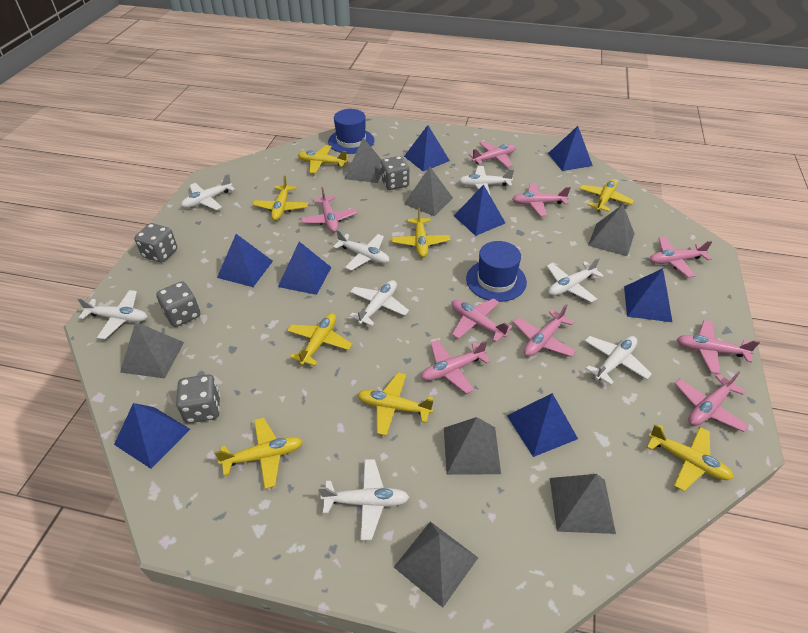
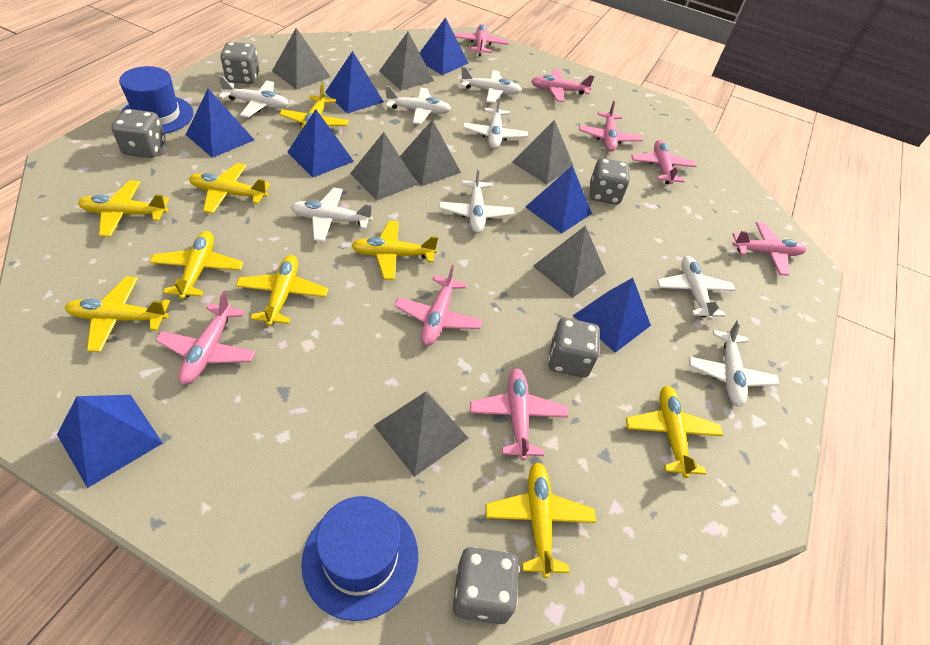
blue pyramid: [114,403,190,469] [217,234,273,287] [278,242,331,295] [404,125,450,172] [454,184,505,236] [507,393,578,457] [548,126,593,171] [624,268,672,322] = 8 -> [57,395,163,488] [186,89,254,158] [287,109,354,178] [325,51,384,113] [420,17,469,75] [526,166,592,234] [573,278,651,353] = 7
grey dice: [134,223,177,263] [156,282,200,327] [176,374,220,423] [380,156,409,190] = 4 -> [111,109,166,158] [220,42,259,84] [453,547,519,624] [548,318,600,377] [590,158,630,205] = 5
pink plane: [301,187,358,233] [421,340,491,394] [451,298,512,342] [469,141,516,167] [512,183,571,216] [513,304,576,357] [649,237,712,278] [674,371,749,432] [677,320,760,374] = 9 -> [155,291,255,385] [394,265,482,346] [454,24,509,56] [470,368,568,460] [531,69,595,102] [579,101,642,152] [631,140,697,184] [732,222,806,276] = 8
yellow plane: [214,417,303,489] [253,175,308,221] [287,313,352,366] [298,145,348,174] [357,373,434,436] [392,208,451,257] [579,179,634,212] [647,424,734,491] = 8 -> [65,276,170,352] [78,180,169,237] [150,231,243,299] [189,163,270,214] [236,255,328,326] [279,83,349,130] [351,221,438,280] [486,462,596,578] [626,386,723,478] = 9

